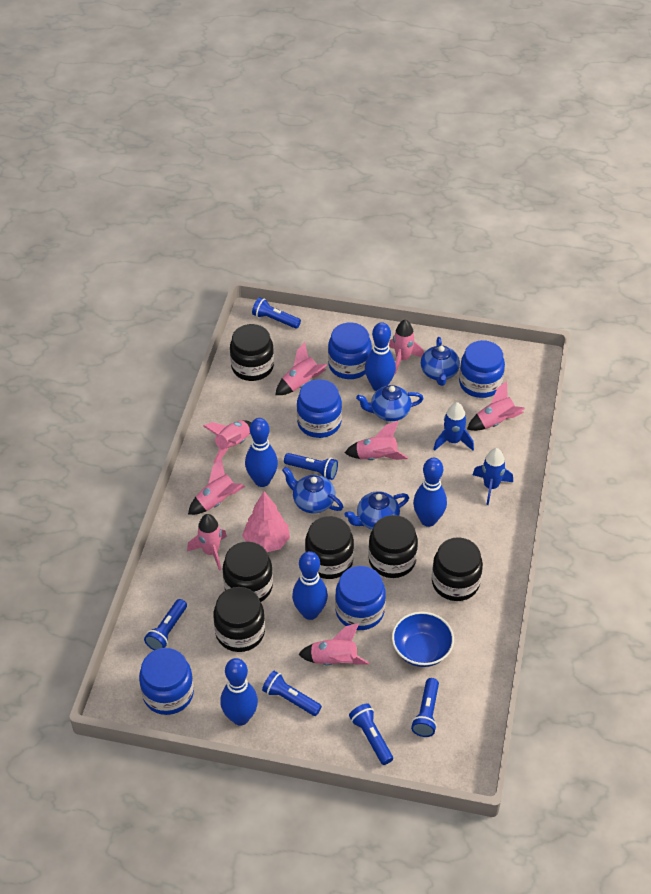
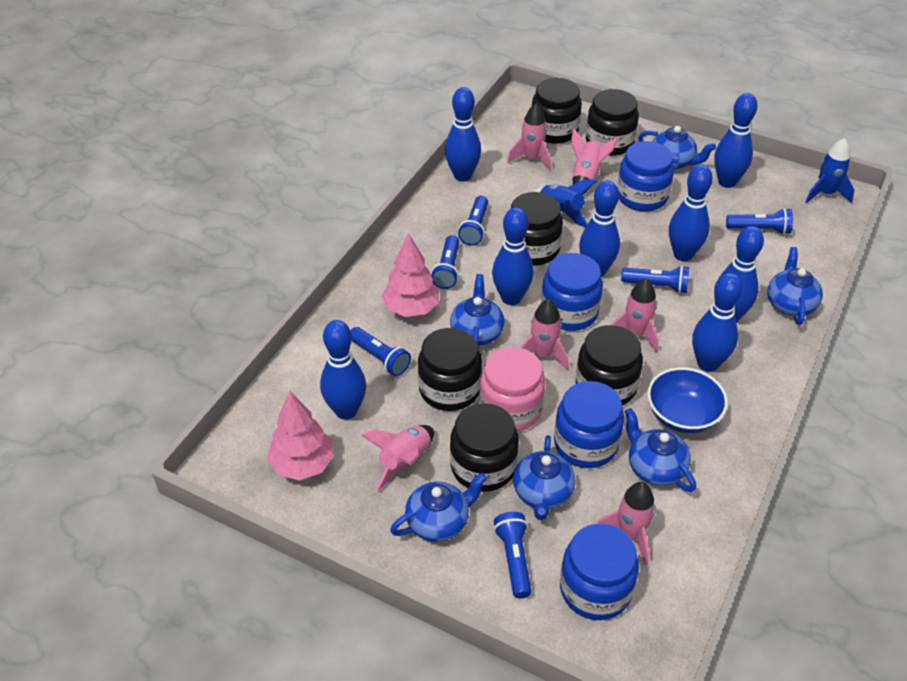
blue bowling pin: [220,658,258,726] [245,418,278,487] [292,551,328,620] [365,322,396,391] [413,458,447,527] = 5 -> [320,320,366,420] [445,87,481,181] [492,207,534,305] [579,180,620,277] [669,164,713,261] [692,273,743,372] [714,93,757,188] [718,226,764,323] = 8
blue jar: [139,648,194,715] [297,379,342,438] [328,323,372,379] [335,566,386,630] [459,340,505,398] = 5 -> [541,253,603,331] [554,381,624,468] [560,524,639,620] [617,141,674,211] = 4
blue teapot: [282,467,343,514] [344,491,409,530] [356,385,424,421] [421,337,460,386] = 4 -> [390,473,487,542] [450,274,505,346] [513,435,576,520] [624,408,696,492] [638,126,716,170] [768,247,823,325] = 6
pink jar: none = 0 -> [479,347,545,431] = 1
pink rocket: [187,514,227,571] [188,457,245,515] [203,420,251,464] [275,342,327,395] [298,623,369,665] [345,421,408,460] [389,319,424,374] [467,381,525,431] = 8 -> [361,425,434,491] [507,104,551,171] [520,299,569,371] [571,129,619,195] [597,482,656,566] [610,278,659,353] = 6
pink tree: [242,491,290,552] = 1 -> [267,391,334,480] [382,233,439,317] = 2

